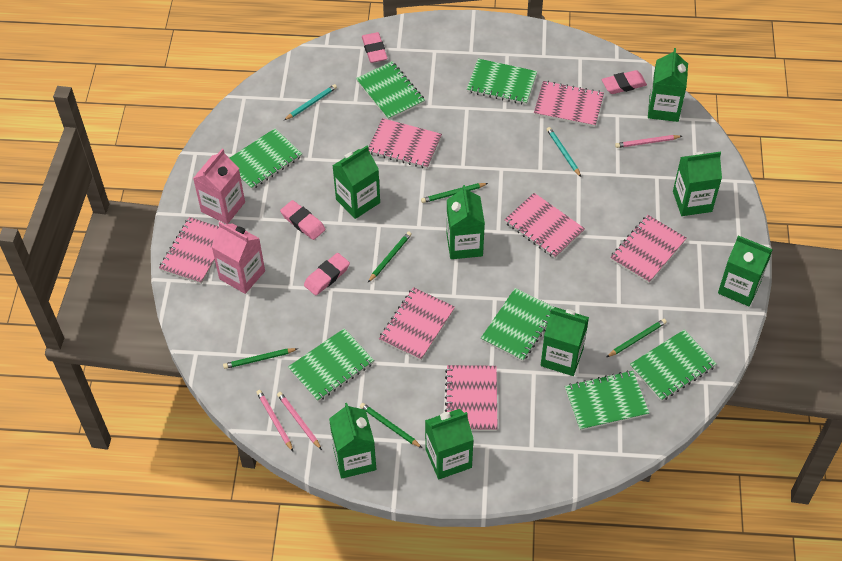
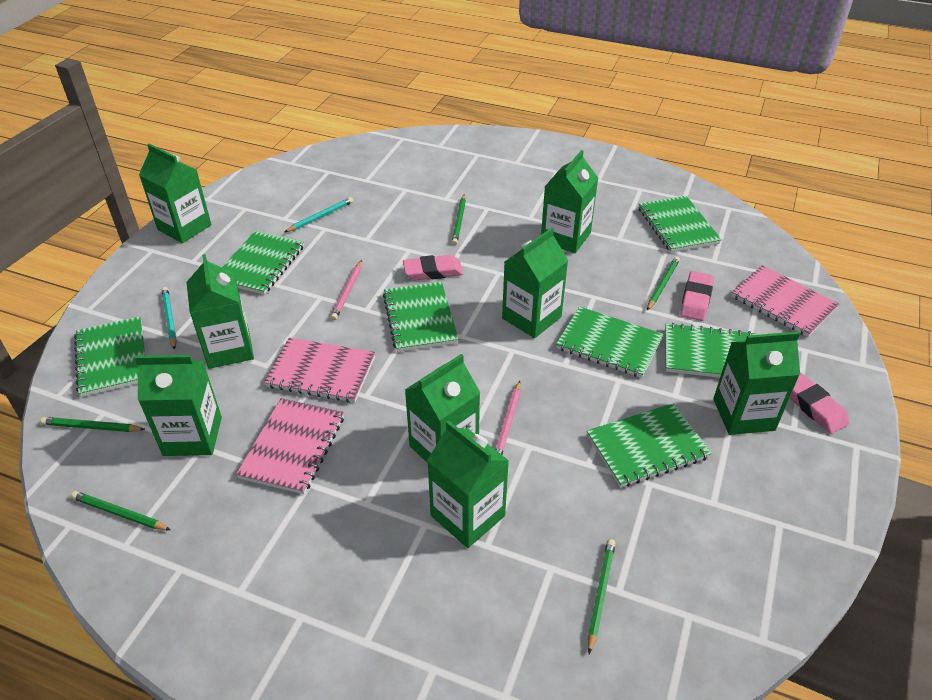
pink carton: [193,149,245,224] [211,222,265,294] = 2 -> none = 0
pink eraser: [280,200,326,240] [304,253,350,296] [362,32,388,63] [602,70,647,94] = 4 -> [403,255,464,281] [680,271,714,321] [790,372,849,434] = 3
pink notebook: [159,217,219,284] [368,118,442,169] [379,287,455,361] [445,365,498,431] [504,193,585,258] [534,81,604,127] [610,215,686,283] = 7 -> [236,398,344,494] [264,337,375,402] [731,265,839,337] = 3
pink pencil: [256,390,293,451] [277,392,322,450] [615,135,682,148] = 3 -> [331,260,362,320] [495,381,521,455] = 2

